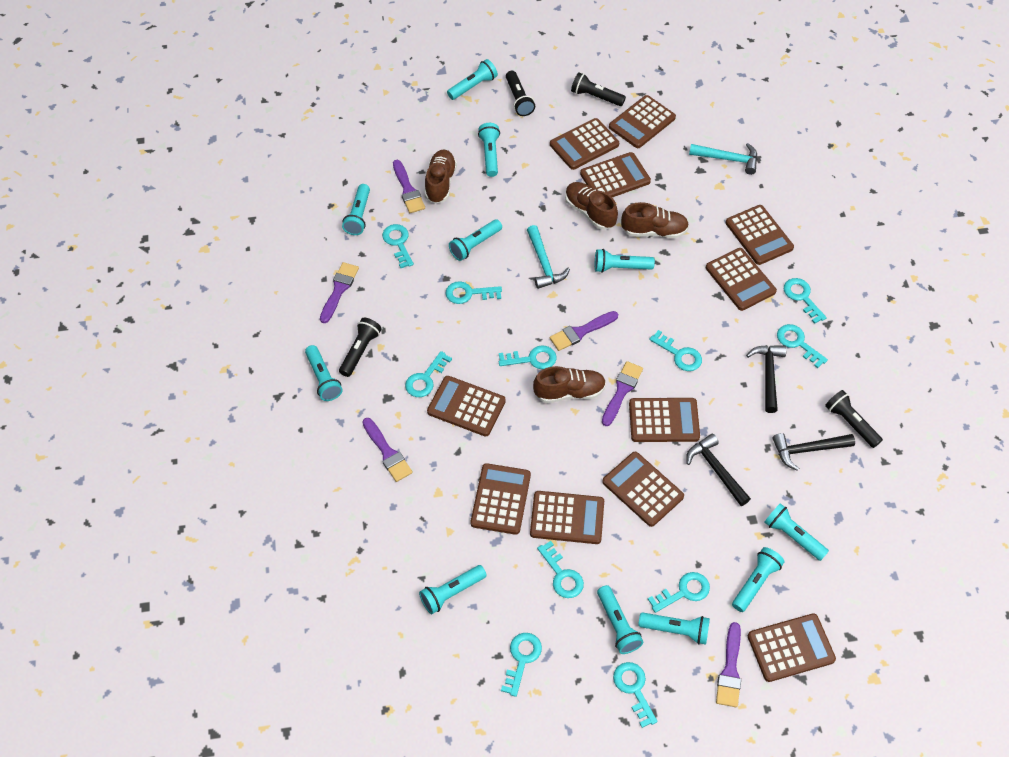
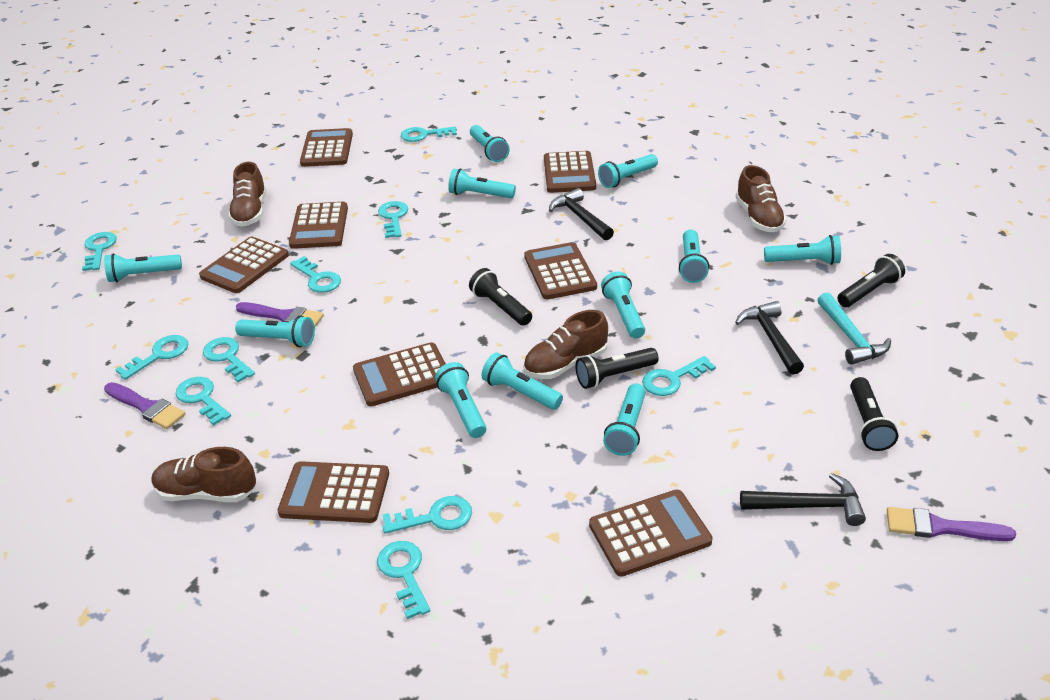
brown calculator: [427,376,506,437] [471,463,531,535] [530,491,604,544] [550,118,619,170] [580,152,651,197] [602,452,684,527] [609,95,676,148] [629,398,700,442] [706,248,777,311] [726,205,794,265] [748,613,836,682] = 11 -> [199,237,289,293] [278,461,389,523] [289,202,348,249] [300,128,353,167] [353,342,446,406] [524,242,597,299] [544,151,596,193] [589,490,713,577] = 8
purple brush: [320,262,359,323] [362,418,413,482] [393,160,425,213] [550,311,618,351] [602,361,643,426] [716,622,741,707] = 6 -> [104,382,186,429] [236,302,324,327] [887,507,1016,541] = 3
turquoise hammer: [527,225,570,289] [689,143,758,175] = 2 -> [817,292,891,365] = 1
turquoise key: [382,224,414,268] [405,351,452,397] [446,281,502,304] [499,345,557,369] [501,633,542,697] [537,541,584,598] [613,662,657,728] [648,572,710,613] [649,330,702,371] [777,324,828,368] [784,278,827,324] = 11 -> [82,232,117,271] [115,335,188,380] [176,377,231,426] [203,337,255,382] [290,256,341,293] [377,541,430,619] [378,201,408,238] [383,496,472,534] [401,126,457,142] [642,356,716,396] = 10

